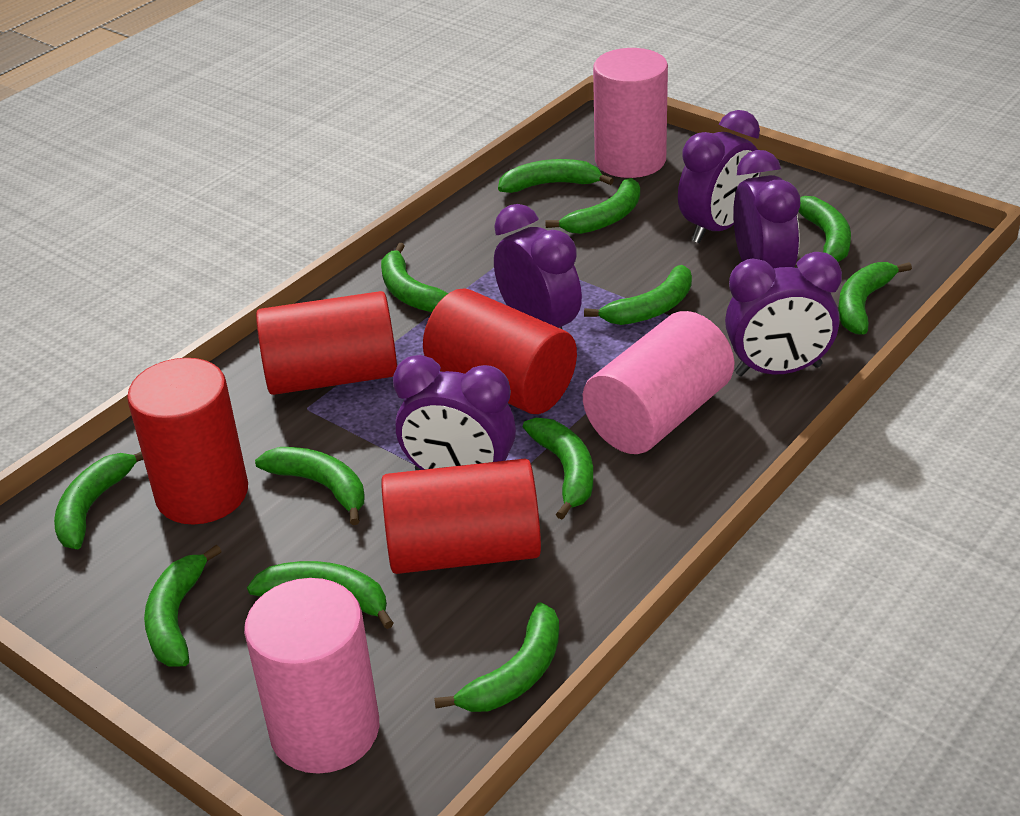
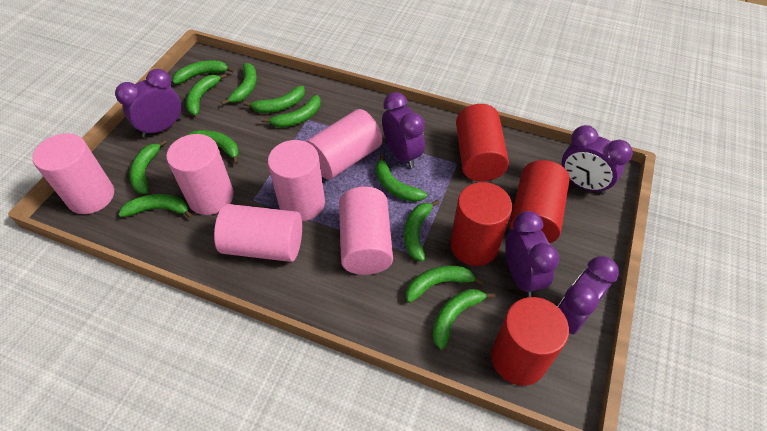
pink cylinder: [244,578,379,774] [583,311,734,454] [593,48,668,178] = 3 -> [32,133,114,214] [166,134,234,215] [214,204,302,262] [268,140,325,221] [306,109,382,180] [339,186,393,275] = 6

